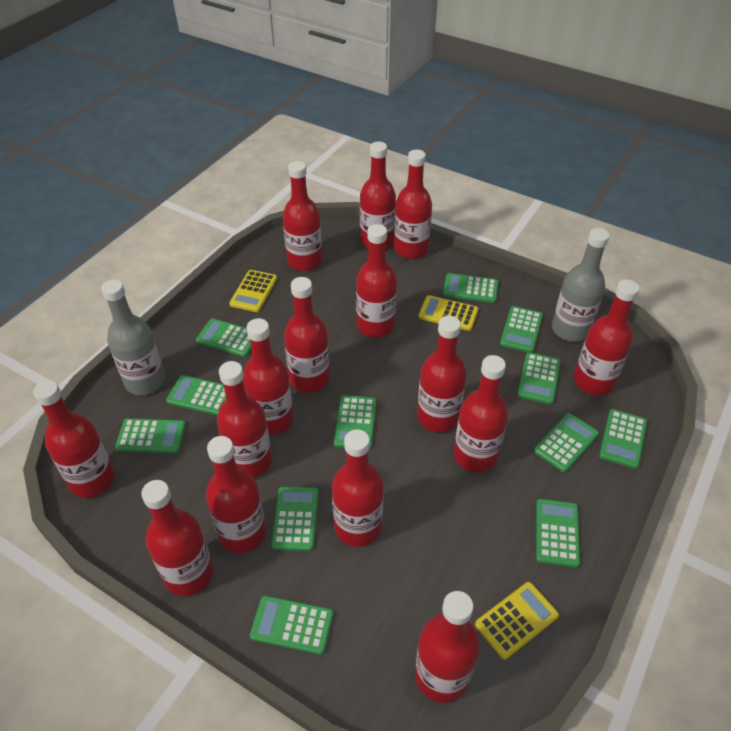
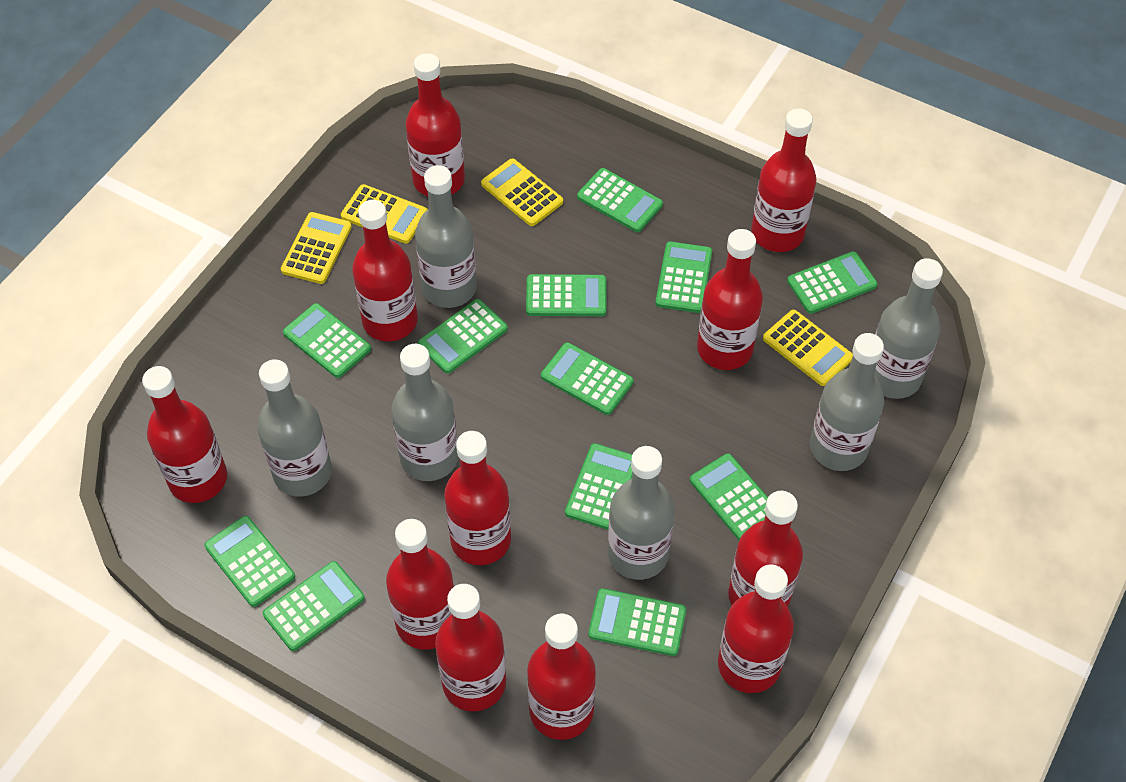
grey bottle: [101,279,165,395] [552,228,610,342] = 2 -> [257,359,332,497] [391,344,458,481] [415,165,477,308] [608,446,675,580] [810,333,884,471] [874,258,943,399] = 6
red bottle: [33,380,115,498] [141,480,214,596] [206,436,266,553] [217,361,272,478] [243,318,294,435] [283,161,322,271] [284,277,330,393] [332,429,384,547] [356,224,397,338] [360,142,396,249] [394,149,432,259] [415,591,480,703] [417,316,467,432] [454,355,508,472] [574,280,639,395] = 15 -> [142,366,227,503] [352,200,418,342] [386,519,454,650] [406,53,465,196] [435,584,506,711] [444,431,511,565] [527,614,596,740] [697,229,763,370] [718,564,794,693] [728,491,803,607] [751,108,816,252] = 11
yellow calculator: [229,270,277,312] [418,295,478,331] [475,582,559,660] = 3 -> [281,212,352,284] [341,184,428,244] [481,158,563,226] [763,310,853,386] = 4

